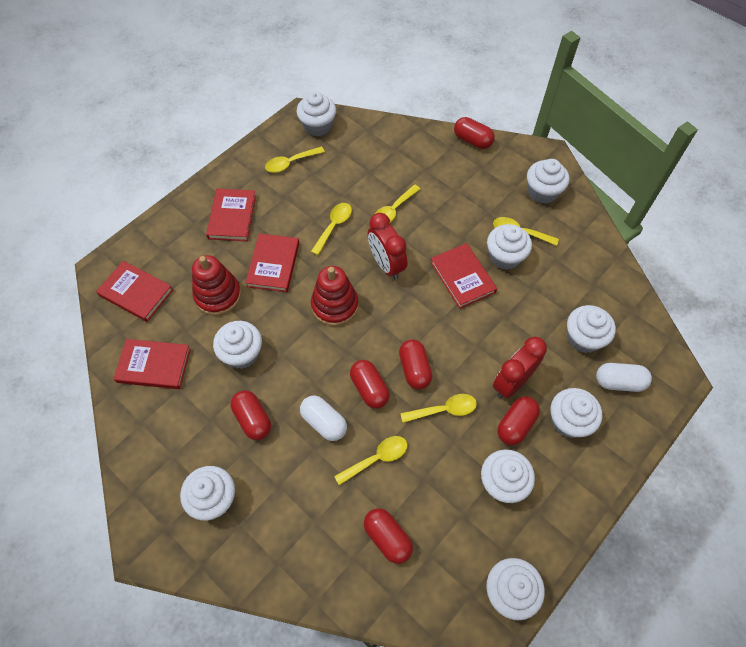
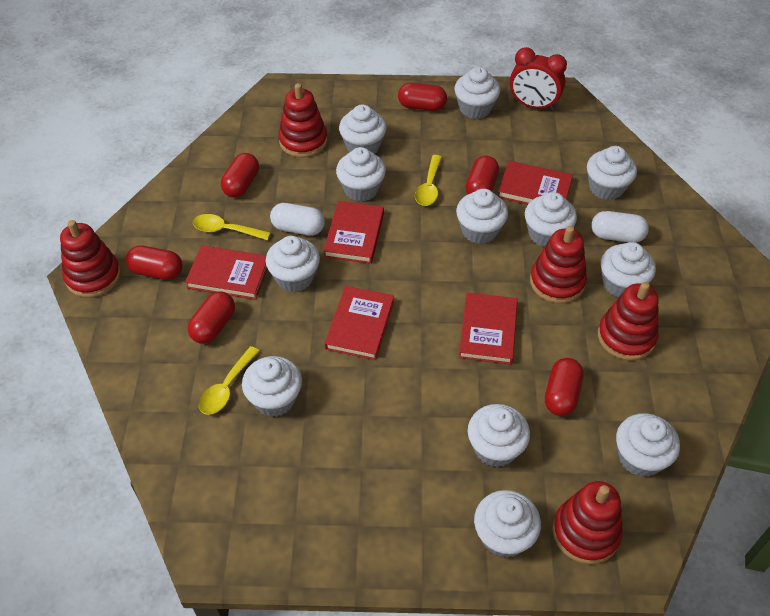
red clock: [368,213,408,280] [493,336,547,398] = 2 -> [510,47,567,111] = 1
red stacking toy: [192,255,241,315] [311,266,359,326] = 2 -> [60,220,121,298] [278,83,327,157] [530,226,587,303] [552,481,623,564] [598,282,659,361] = 5
white cupcake: [180,466,235,521] [213,321,262,369] [297,91,336,136] [481,450,535,503] [486,558,545,620] [487,224,532,270] [527,159,569,204] [551,388,602,438] [567,305,616,353] = 9 -> [242,356,302,417] [266,236,320,292] [336,147,386,202] [339,105,387,154] [454,67,500,119] [456,189,508,244] [468,404,530,467] [474,490,541,558] [525,192,577,247] [587,146,637,200] [601,242,656,298] [616,413,680,477] = 12
yellow spoon: [265,147,325,173] [311,203,352,255] [334,436,408,486] [375,185,420,222] [400,394,477,423] [493,217,559,246] = 6 -> [193,214,271,240] [199,346,259,415] [415,155,442,206] = 3

